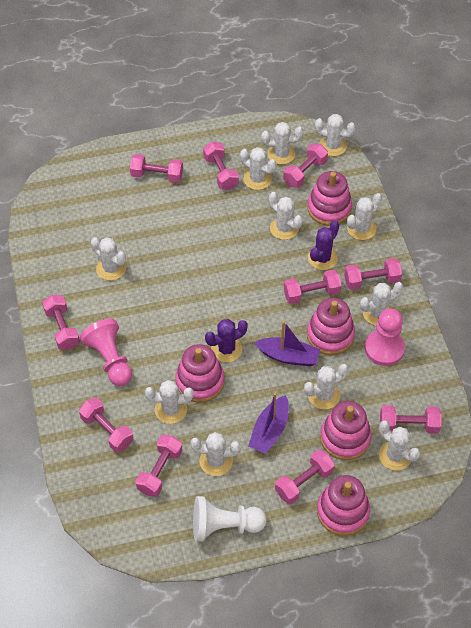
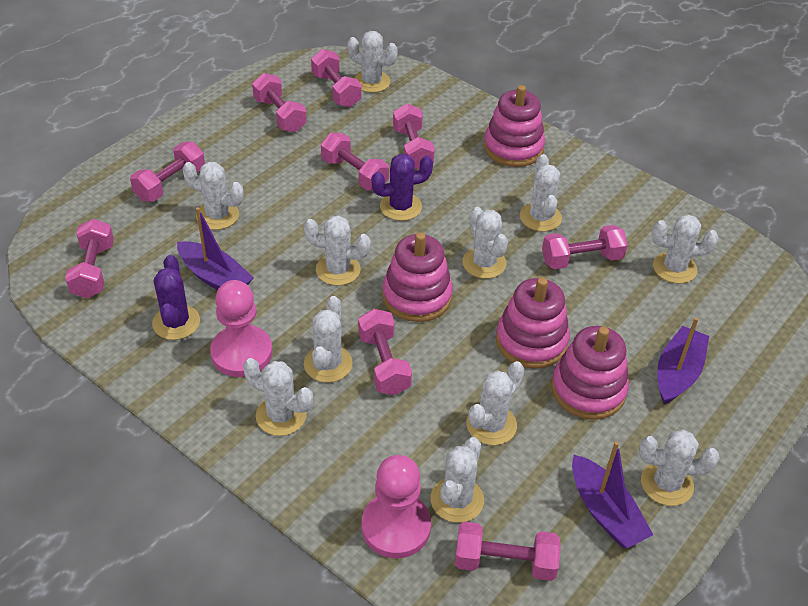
pink dumbbell: [42,295,80,350] [79,397,133,453] [130,154,183,183] [136,435,183,497] [203,142,239,190] [275,449,335,504] [283,143,328,188] [284,270,342,304] [344,258,402,290] [380,405,442,434] = 10 -> [65,219,114,298] [130,142,205,202] [252,73,307,132] [311,49,362,107] [321,133,389,191] [358,309,412,395] [393,104,435,169] [455,522,561,581] [542,225,628,270] = 9
pink stacking toy: [175,344,225,403] [307,171,352,226] [307,298,355,355] [317,475,370,536] [320,401,372,460] = 5 -> [382,232,453,322] [484,85,545,167] [496,277,570,369] [551,326,629,420] = 4
purple boat: [248,393,289,454] [254,321,320,366] = 2 -> [177,207,254,290] [572,441,653,548] [657,317,709,404] = 3
white pawn: [193,496,266,541] = 1 -> none = 0

